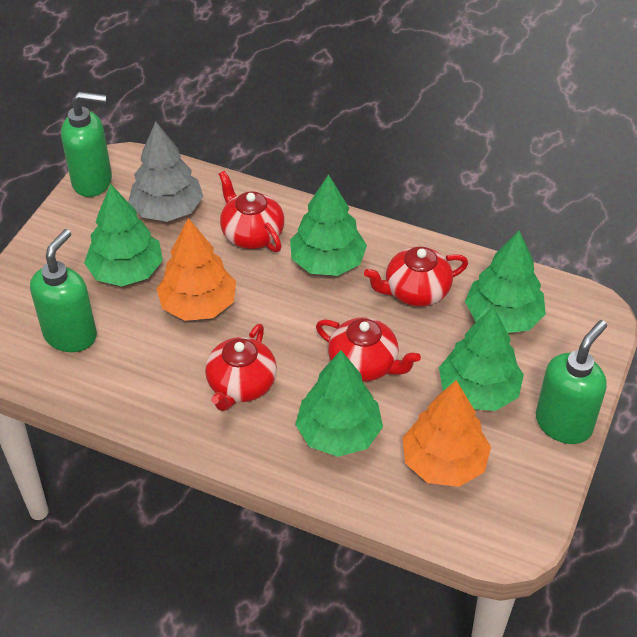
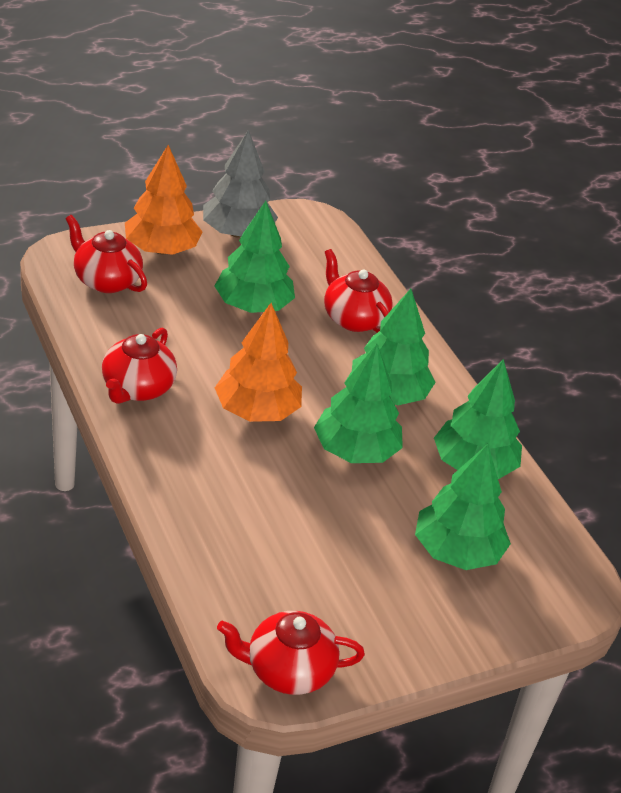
green soap dispenser: [30,229,97,352] [61,92,112,197] [536,320,607,444] = 3 -> none = 0

